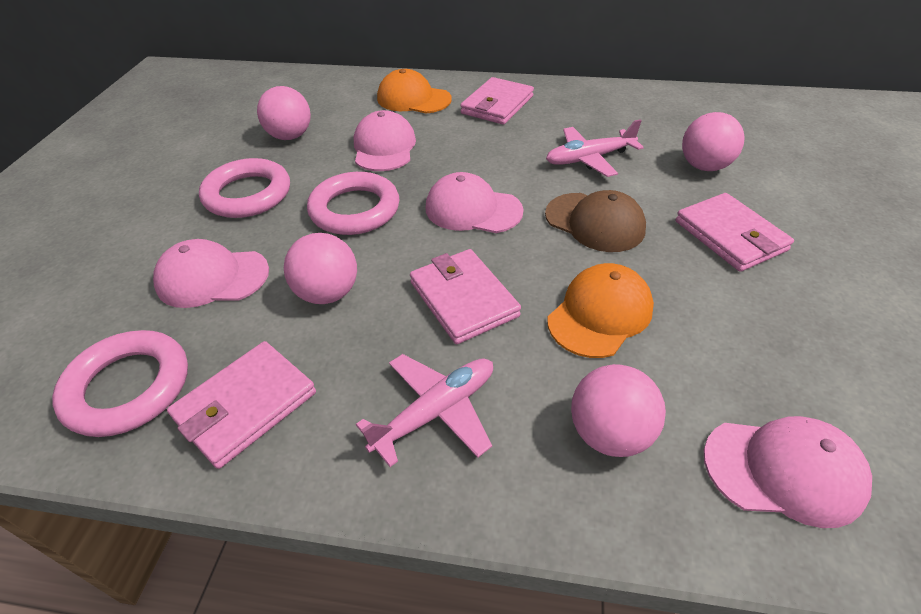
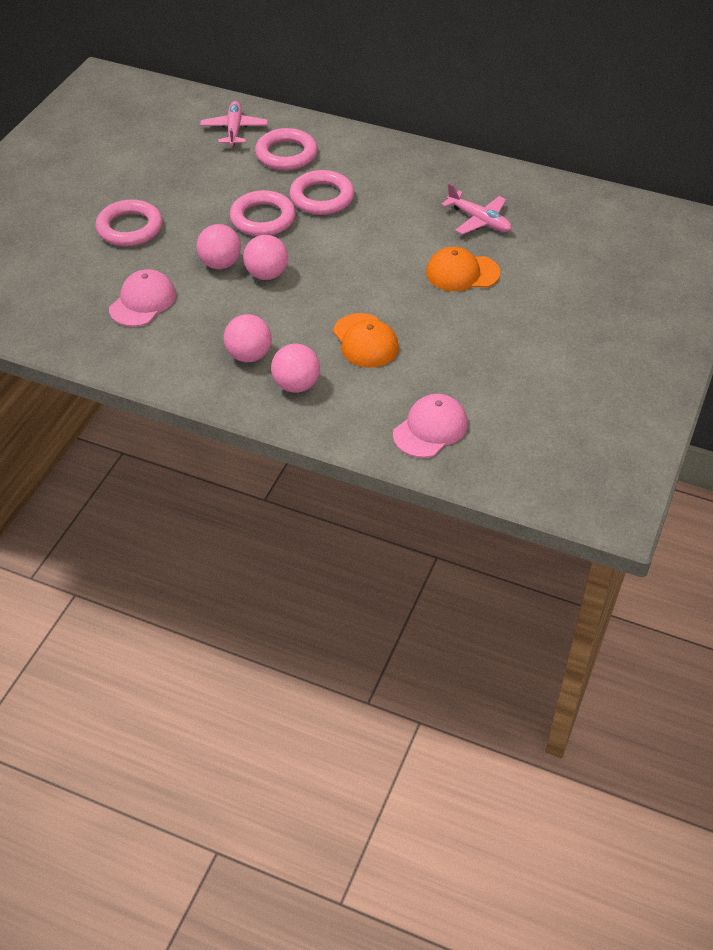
brown cap: [545,190,646,252] = 1 -> none = 0
pink cap: [153,239,269,308] [354,110,416,171] [426,172,524,233] [704,416,872,528] = 4 -> [109,269,176,327] [393,394,468,458] = 2
pink ring: [52,330,188,437] [199,158,290,218] [307,172,399,235] = 3 -> [95,199,162,246] [230,190,296,236] [255,128,317,170] [290,170,354,215] = 4
pink wallet: [167,341,316,469] [410,249,521,344] [460,77,534,124] [676,193,794,272] = 4 -> none = 0

